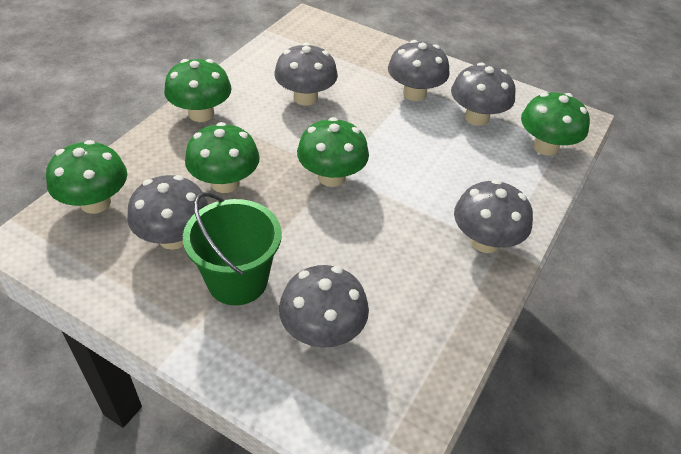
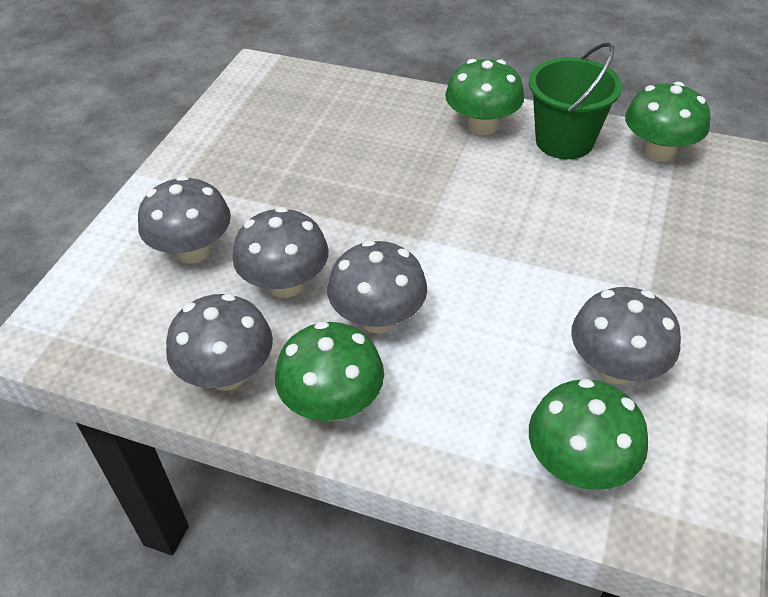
green mushroom: [46,140,127,214] [164,59,231,122] [185,122,260,193] [297,117,369,187] [521,92,590,156] = 5 -> [275,321,384,421] [445,59,524,135] [529,379,648,490] [625,82,710,162] = 4
grey mushroom: [127,175,209,250] [274,43,338,106] [279,265,369,348] [388,40,450,101] [451,62,516,126] [454,179,533,253] = 6 -> [138,176,231,264] [166,293,273,391] [233,207,329,298] [328,240,427,333] [571,287,681,384] = 5

